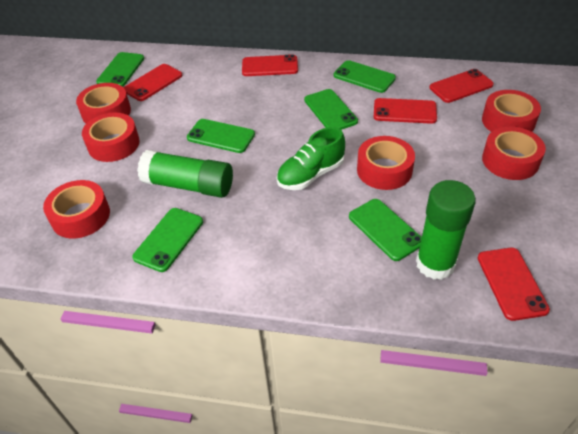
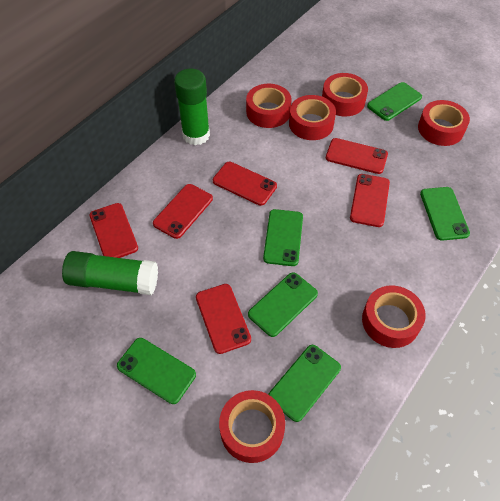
green shoe: [277,127,345,190] = 1 -> none = 0
red phone: [124,64,183,101] [242,54,298,76] [374,98,437,124] [429,69,494,103] [478,248,550,321] = 5 -> [89,203,138,258] [153,184,213,239] [196,284,251,354] [213,162,277,206] [326,138,388,174] [350,174,390,227] = 6

